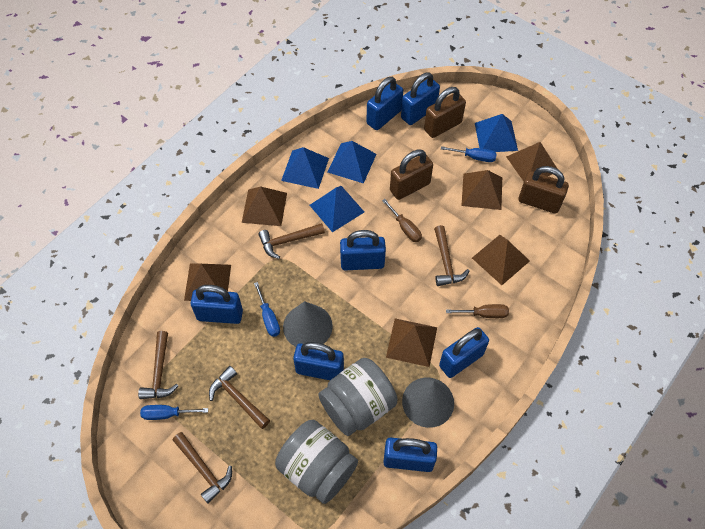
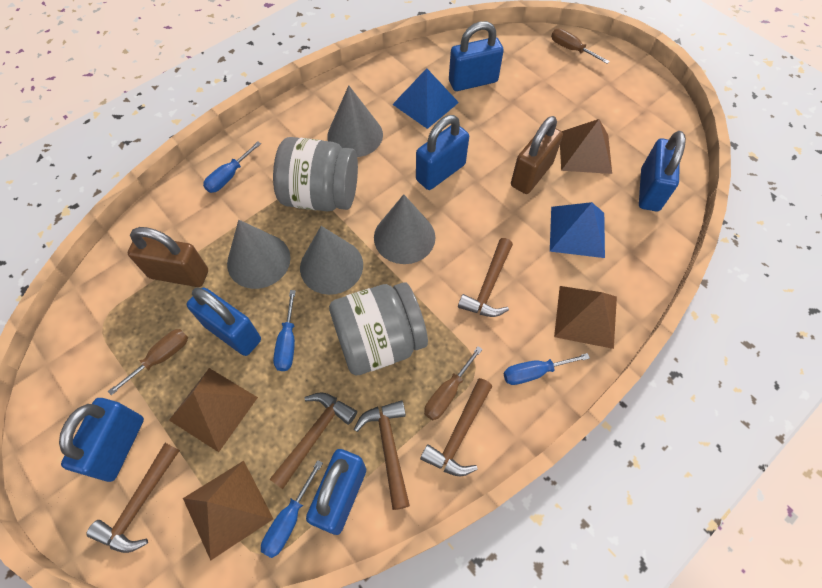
blue padlock: [190,285,243,324] [293,342,344,380] [340,230,386,271] [366,77,403,130] [383,438,437,472] [401,72,440,125] [439,327,489,378] = 7 -> [59,398,144,482] [186,287,261,356] [306,449,366,535] [416,115,469,190] [449,21,504,91] [639,131,686,211] = 6
blue pyramid: [281,147,329,189] [310,186,364,232] [328,141,376,184] [475,114,518,152] = 4 -> [392,68,459,129] [550,202,605,258] = 2
blue screwdriver: [140,405,208,420] [254,282,280,337] [441,146,497,162] = 3 -> [203,141,261,193] [261,460,323,558] [273,290,296,371] [504,353,590,385] = 4
brown padlock: [390,150,433,200] [424,87,466,138] [518,166,569,214] = 3 -> [128,227,208,287] [511,116,563,194] = 2
brown pyramid: [184,263,231,301] [242,187,287,226] [386,318,437,367] [462,170,502,210] [472,235,530,285] [506,142,557,181] = 6 -> [169,368,258,452] [183,461,273,561] [554,286,617,349] [560,119,612,174] = 4
brown screwdriver: [382,199,422,242] [446,304,509,318] = 2 -> [108,329,188,395] [424,346,483,420] [551,28,610,64] = 3
grey cone: [283,301,333,347] [402,378,454,428] = 2 -> [227,220,291,289] [300,226,363,295] [327,85,383,157] [374,194,435,264] = 4

